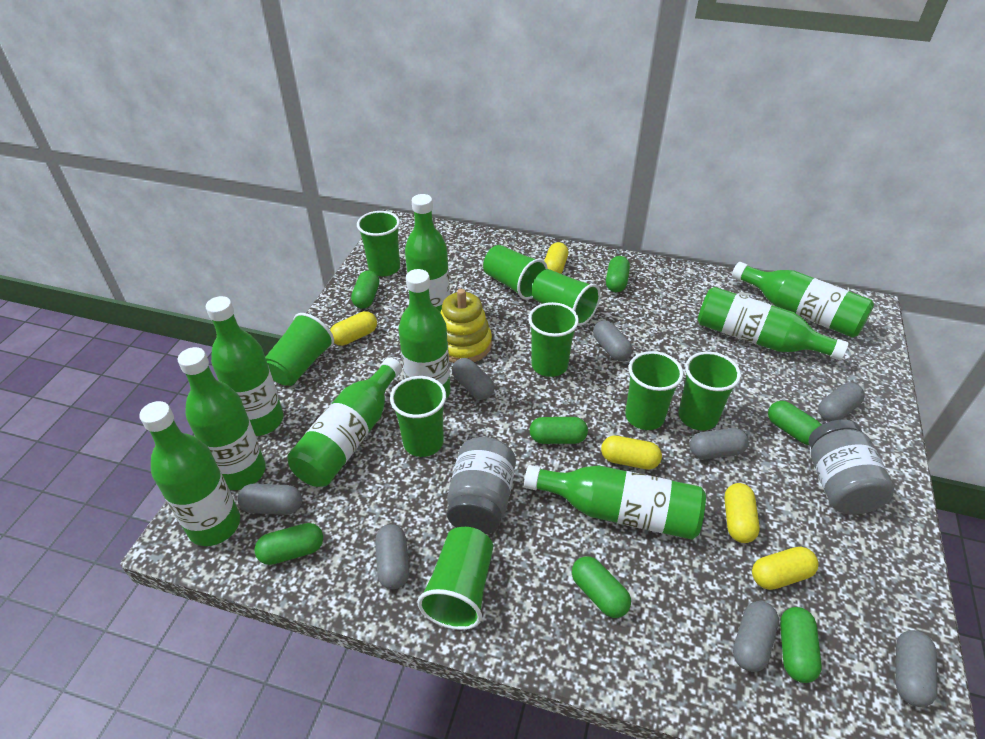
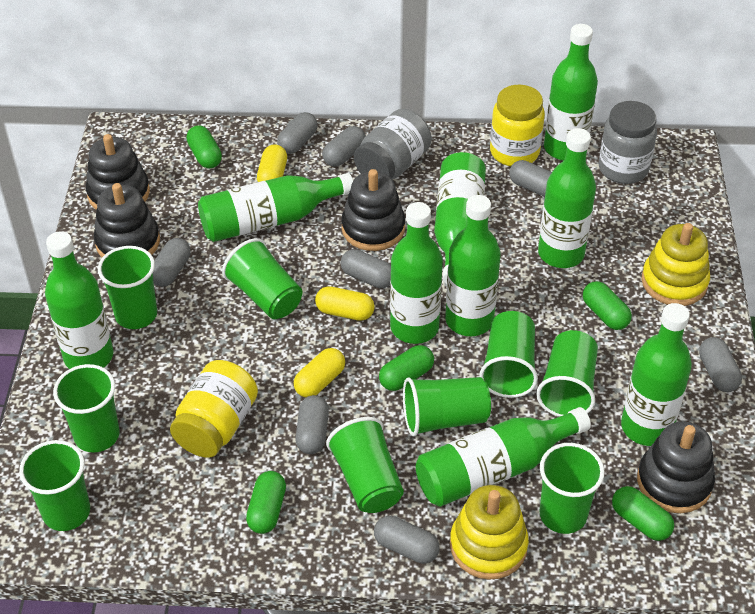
black stacking toy: none = 0 -> [86,134,150,210] [94,183,160,257] [341,169,405,251] [637,422,715,513] = 4
green capsule: [254,523,323,565] [351,270,379,309] [529,417,588,444] [572,556,631,618] [606,256,630,292] [768,401,822,445] [780,607,822,683] = 7 -> [186,125,222,169] [246,471,286,534] [379,345,434,391] [583,281,632,330] [612,486,674,541] = 5
yellow capsule: [330,311,377,346] [544,242,568,274] [601,436,662,470] [724,483,760,543] [752,547,818,590] = 5 -> [257,144,287,182] [294,348,345,397] [315,286,375,321] = 3
yellow jar: none = 0 -> [170,360,258,458] [490,85,545,166] = 2
yellow stacking toy: [440,289,492,363] = 1 -> [450,485,529,580] [642,223,710,306] = 2

